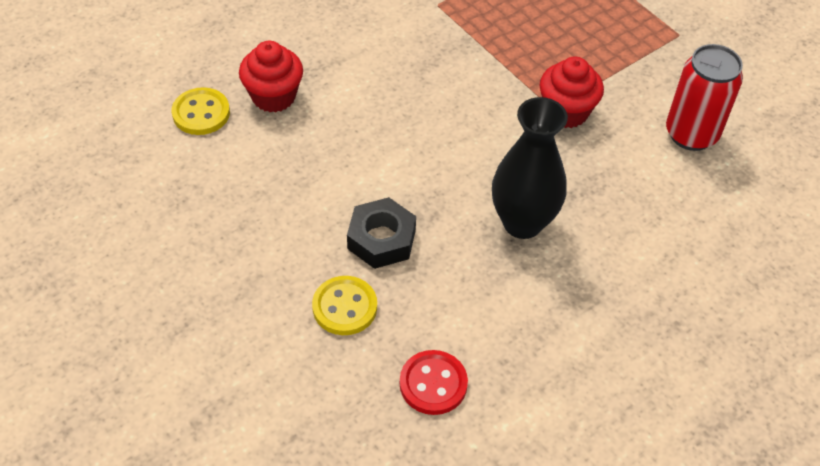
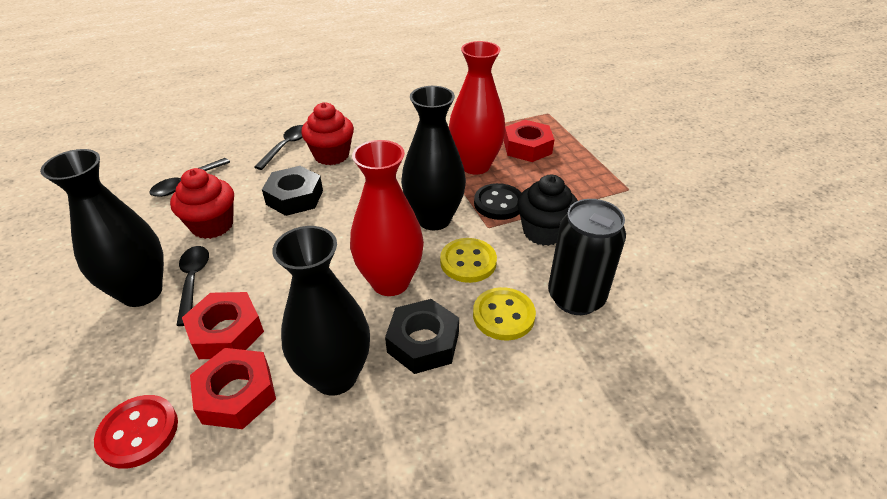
black button: none = 0 -> [474,183,522,220] = 1
black can: none = 0 -> [548,199,626,315] = 1
black cupcake: none = 0 -> [517,175,578,246] = 1
black nut: [347,197,416,269] = 1 -> [262,166,323,216] [385,299,459,374] = 2
black spoon: none = 0 -> [149,158,230,197] [176,246,209,326] [254,125,303,170] = 3
black vase: [492,97,568,239] = 1 -> [40,149,164,307] [272,226,370,395] [401,86,466,230] = 3
red can: [666,44,743,151] = 1 -> none = 0
red nut: none = 0 -> [182,292,264,359] [190,348,276,429] [504,120,555,162] = 3
red vase: none = 0 -> [350,140,424,296] [449,41,506,174] = 2

